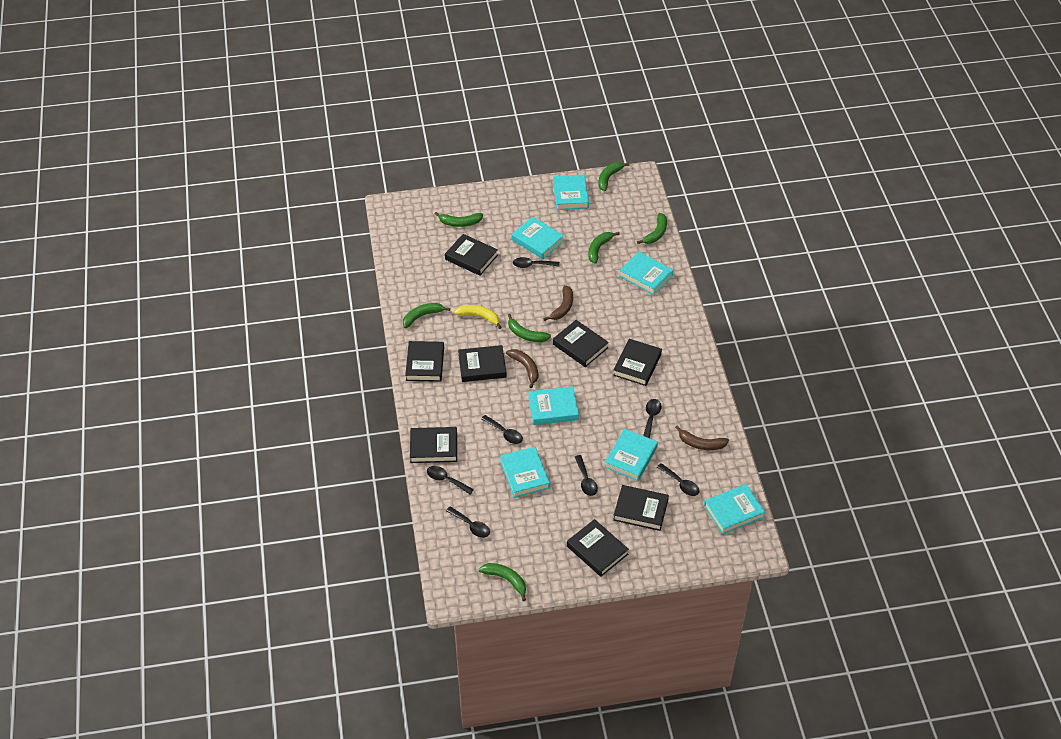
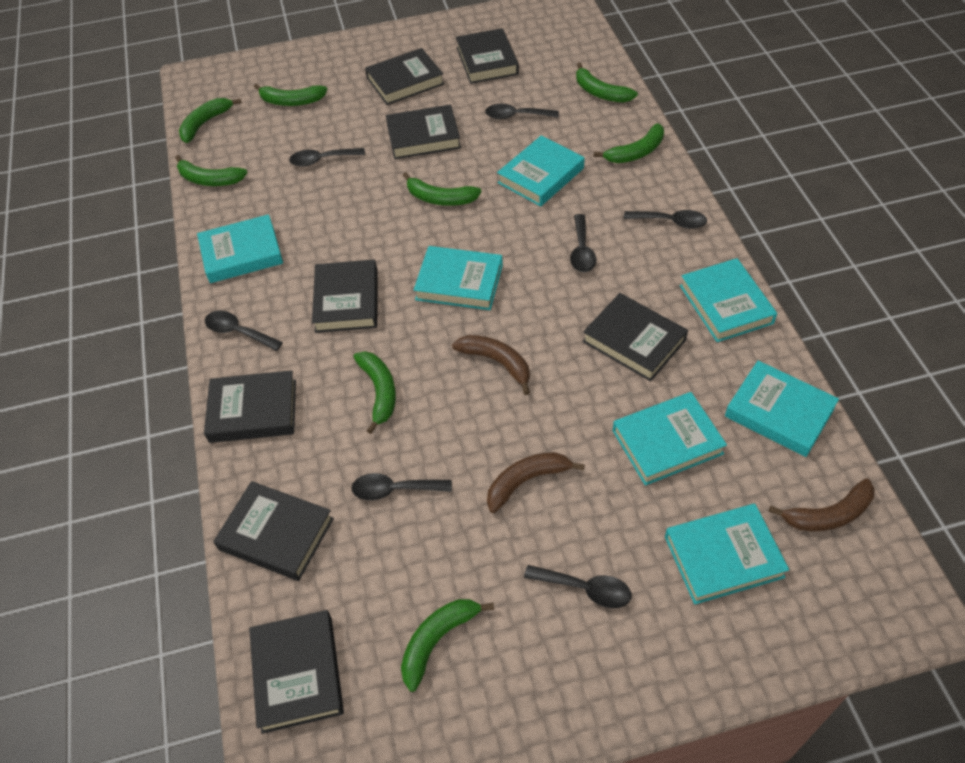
green banana: [403,303,450,328] [435,212,483,227] [479,563,526,601] [508,314,551,342] [588,232,620,264] [598,162,630,191] [637,213,667,244] = 7 -> [175,155,247,186] [179,98,242,143] [254,84,328,106] [353,351,396,434] [401,599,494,692] [403,172,482,206] [576,63,638,103] [594,123,664,163] = 8
yellow banana: [454,305,502,329] = 1 -> none = 0

